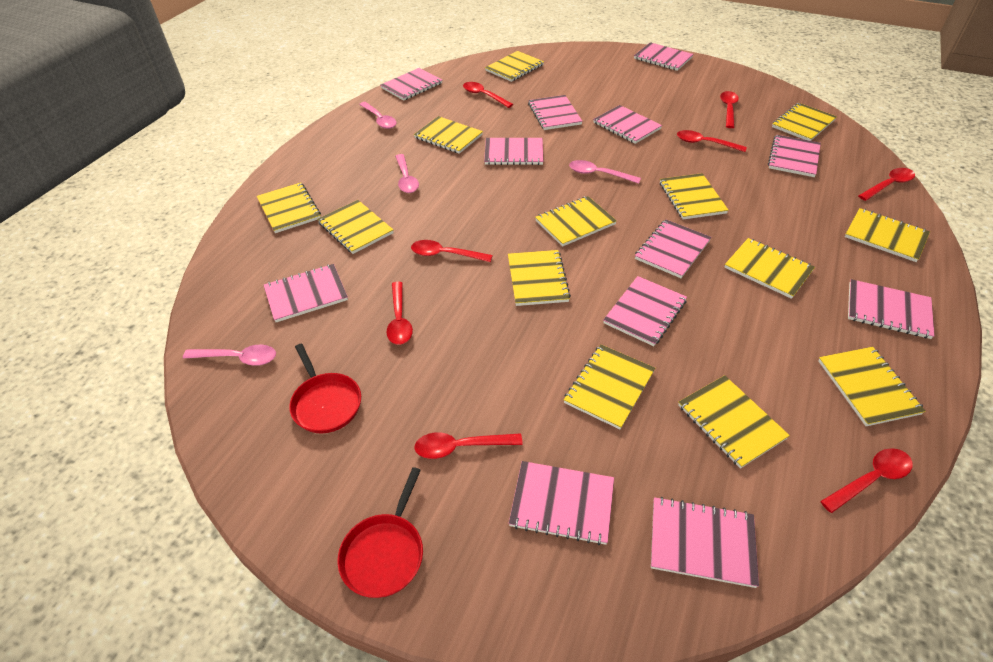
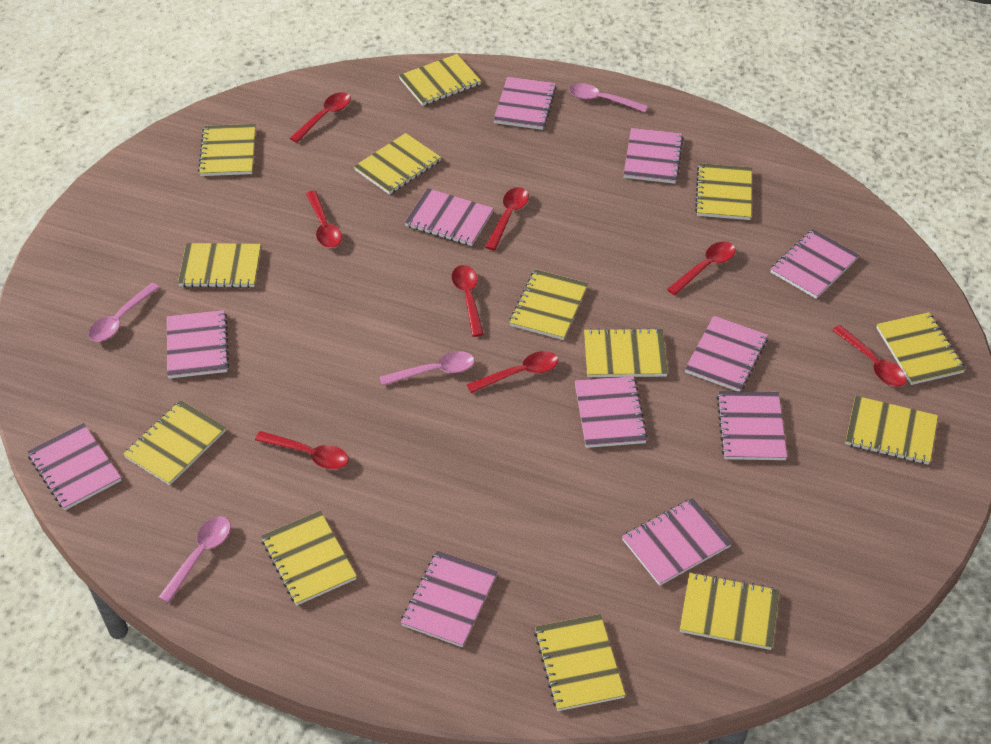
pink notebook: [264,264,348,322] [381,68,442,101] [484,138,543,165] [509,461,614,545] [528,95,583,130] [593,105,662,144] [603,276,687,346] [634,42,694,71] [635,219,711,278] [651,497,759,588] [768,135,821,177] [848,279,935,339] = 12 -> [27,423,122,510] [167,310,229,379] [400,551,498,647] [405,188,494,246] [493,77,557,130] [575,376,648,448] [622,498,732,586] [624,128,684,184] [685,316,768,391] [716,391,787,460] [770,229,859,299] = 11
red pan: [289,344,361,433] [337,467,423,598] = 2 -> none = 0

